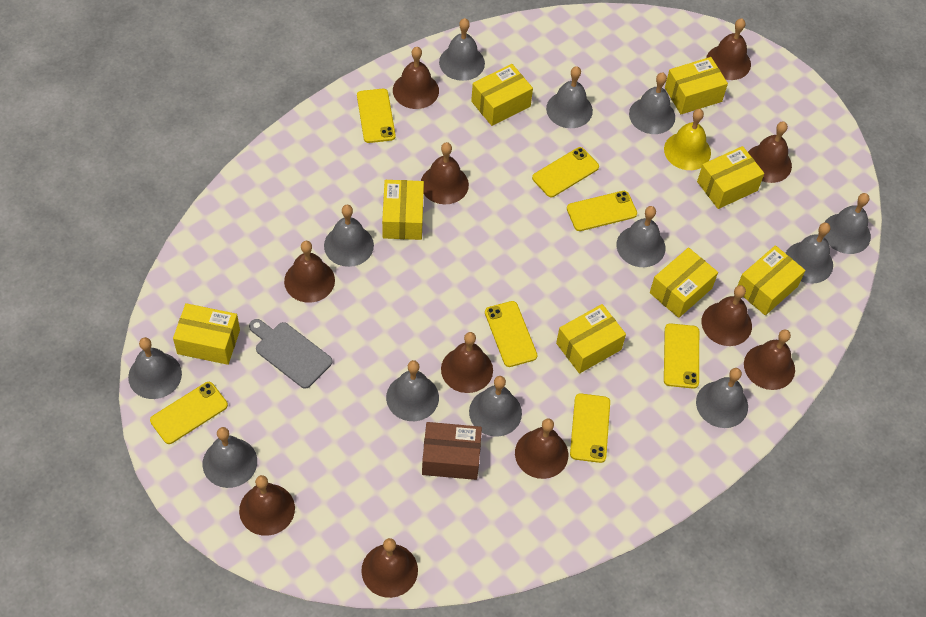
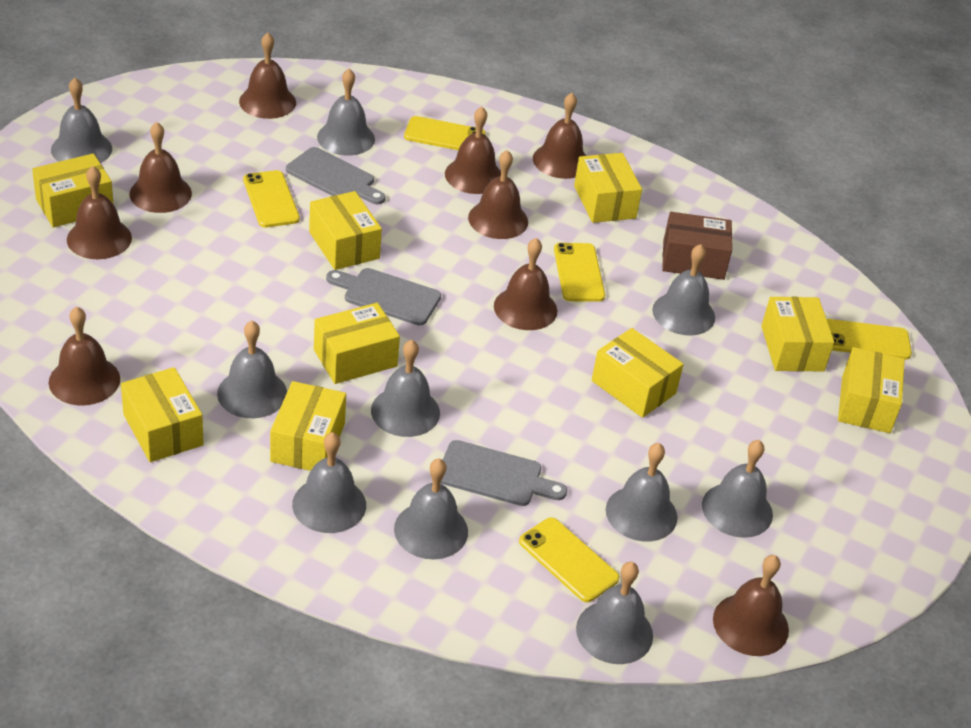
brown bell: [239,475,295,536] [284,241,335,303] [361,538,418,598] [393,47,439,109] [421,142,469,204] [441,332,493,393] [515,418,568,479] [702,285,752,346] [706,19,751,80] [744,329,795,390] [748,121,792,183] = 11 -> [49,306,120,405] [67,166,132,259] [129,122,192,213] [239,33,296,119] [445,107,501,194] [468,150,528,239] [494,238,557,330] [533,93,586,179] [713,555,789,656] = 9
grey bell: [128,337,182,399] [203,427,257,488] [324,205,374,267] [386,360,439,421] [439,18,485,81] [469,376,522,437] [546,66,593,128] [617,206,665,267] [629,73,675,134] [696,368,748,428] [786,223,833,284] [824,193,871,254] = 12 -> [51,78,112,163] [217,321,287,418] [292,432,366,533] [317,69,375,156] [371,340,440,437] [394,458,468,559] [576,562,653,664] [606,443,677,542] [652,244,715,336] [702,440,773,538] = 10
grey cutting board: [249,319,333,389] = 1 -> [286,147,386,204] [326,268,441,325] [441,440,567,506] = 3
yellow bell: [664,109,711,170] = 1 -> none = 0
yellow box: [173,303,240,365] [382,180,424,240] [471,64,533,126] [556,304,626,374] [650,247,718,318] [665,57,728,114] [697,146,764,209] [737,245,806,315] = 8 -> [32,153,114,228] [121,367,204,462] [270,381,346,471] [309,191,382,270] [314,303,400,384] [574,153,642,223] [592,328,684,418] [761,297,834,371] [838,347,905,433] = 9
yellow phone: [150,382,228,444] [357,89,396,143] [485,301,538,367] [532,147,599,197] [567,191,637,231] [570,393,610,463] [664,323,699,389] = 7 -> [243,170,300,227] [404,116,486,150] [519,517,620,602] [554,243,605,302] [827,319,912,359] = 5

